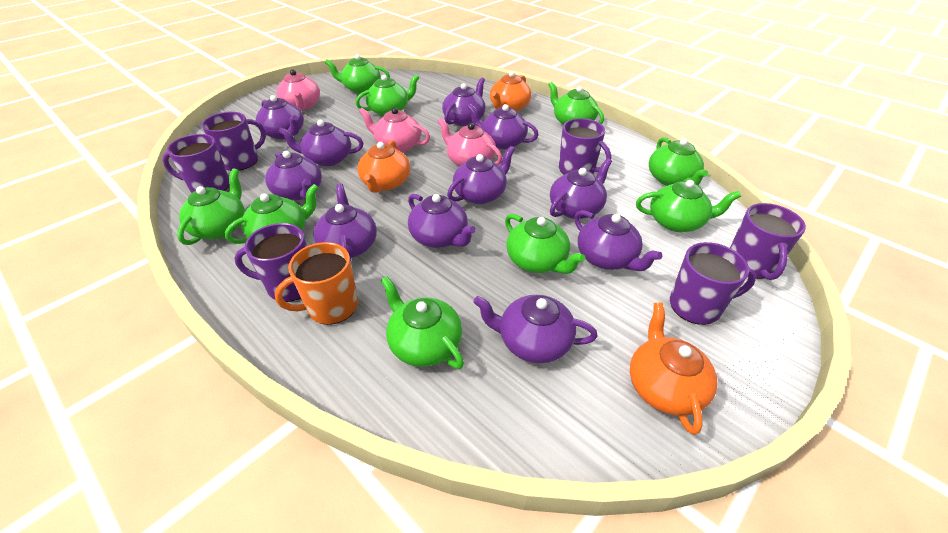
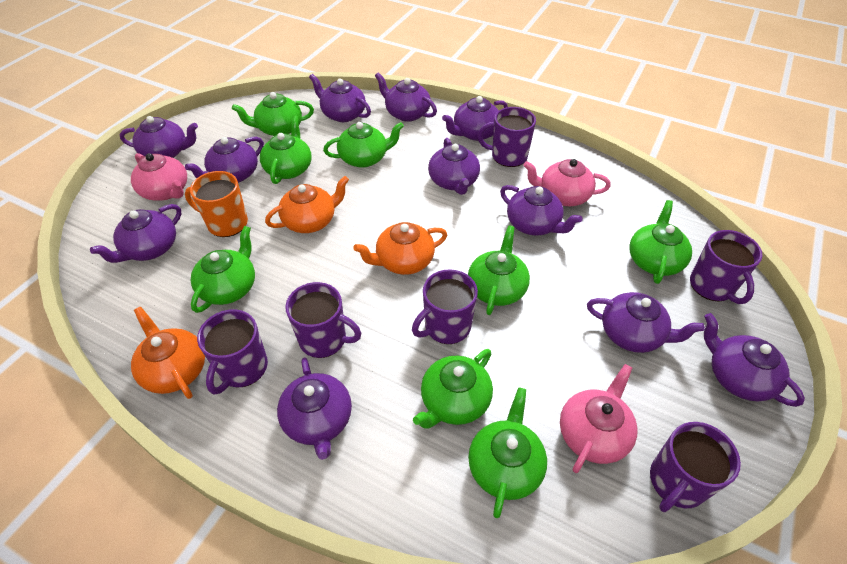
green teapot: [177,168,245,245] [225,184,319,244] [325,54,390,94] [355,74,420,116] [381,276,464,369] [505,214,585,274] [548,82,604,124] [636,180,741,232] [649,137,708,186] = 9 -> [191,226,255,313] [232,92,314,136] [260,115,312,184] [323,122,404,168] [413,349,493,429] [468,226,530,315] [468,387,547,518] [629,200,692,284] = 8

